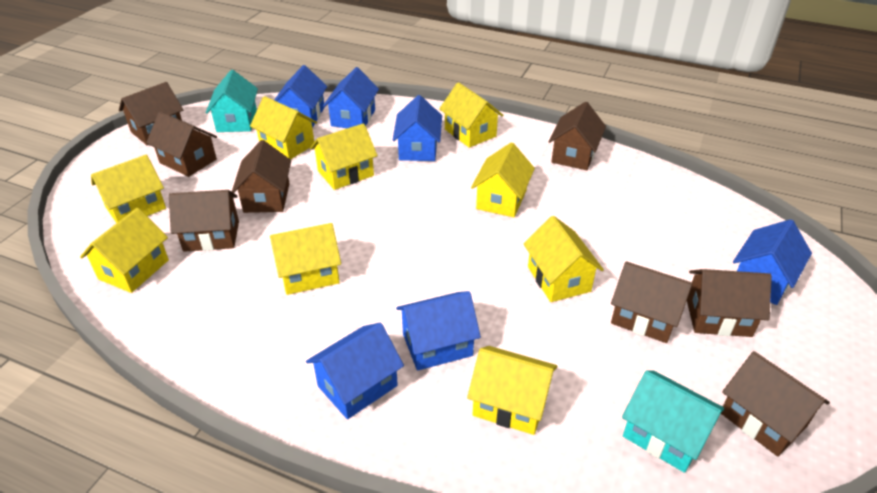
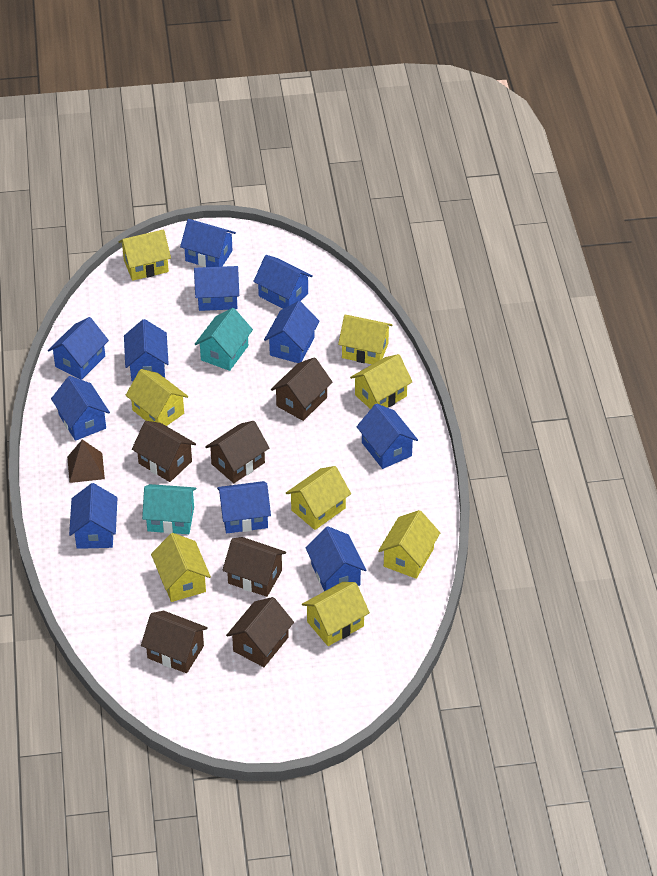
blue house: [274,65,327,128] [306,323,404,419] [323,67,379,128] [393,95,442,161] [396,291,481,371] [733,219,812,305] = 6 -> [48,317,109,380] [51,376,110,441] [69,483,117,549] [124,319,169,381] [180,219,236,267] [194,266,239,311] [217,481,271,533] [253,255,313,309] [264,301,320,363] [305,526,366,591] [357,403,418,469] = 11
brown house: [119,82,183,145] [146,112,217,177] [169,190,239,252] [232,140,291,213] [548,102,606,170] [611,261,693,343] [687,269,772,337] [721,351,830,457] = 8 -> [132,421,196,482] [141,611,208,673] [205,421,269,483] [222,537,286,597] [226,597,294,667] [271,357,332,421] = 6
brown pyramid: none = 0 -> [67,439,105,483] = 1
yellow house: [80,208,169,293] [91,155,166,223] [250,96,317,159] [270,223,341,295] [310,123,377,190] [439,82,503,148] [467,346,557,435] [471,142,535,217] [524,216,604,302] = 9 -> [119,229,171,281] [126,369,188,426] [151,533,211,602] [286,466,351,530] [302,582,370,646] [338,315,393,364] [350,354,412,409] [378,510,440,579] = 8

